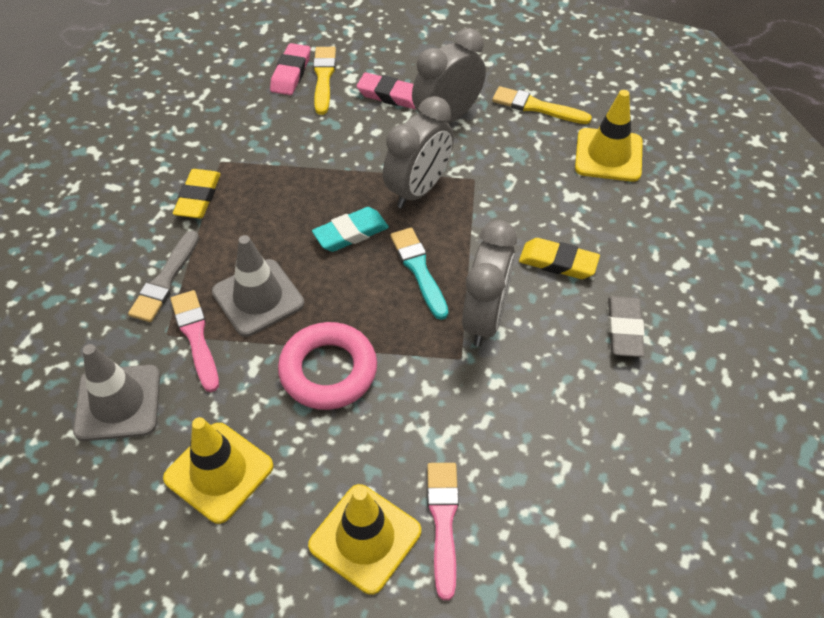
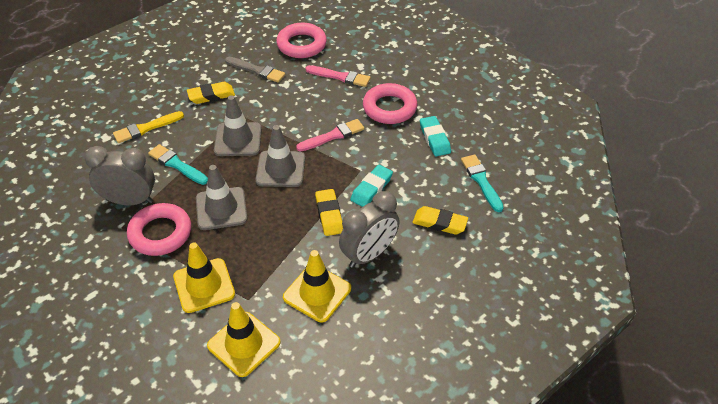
grey clock: [383,96,454,208] [412,28,486,124] [462,220,517,347] = 3 -> [85,146,155,205] [339,191,400,268] = 2
grey eraser: [608,296,645,357] = 1 -> none = 0
grey traffic cone: [73,344,160,441] [212,235,304,337] = 2 -> [196,165,247,230] [214,95,262,156] [256,125,305,187] = 3
pink eraser: [270,43,310,95] [357,72,416,110] = 2 -> none = 0
pink ring: [278,322,377,410] = 1 -> [127,203,191,256] [276,23,327,58] [363,83,417,124] = 3
turquoise brush: [390,228,448,320] = 1 -> [148,144,208,185] [461,154,504,212] = 2
turquoise eraser: [312,207,389,252] = 1 -> [350,165,393,207] [420,116,451,156] = 2
yellow brush: [313,47,336,115] [492,86,592,124] = 2 -> [113,111,184,143] = 1
yellow eraser: [173,169,221,219] [519,238,600,279] = 2 -> [187,82,235,104] [315,189,343,236] [413,206,468,235] = 3

